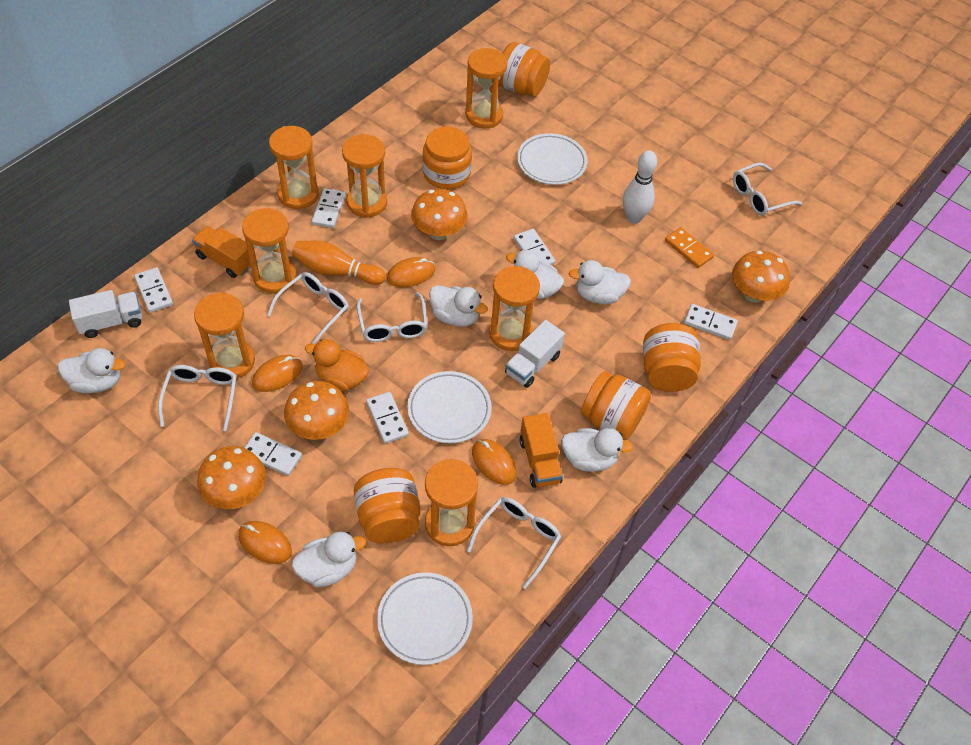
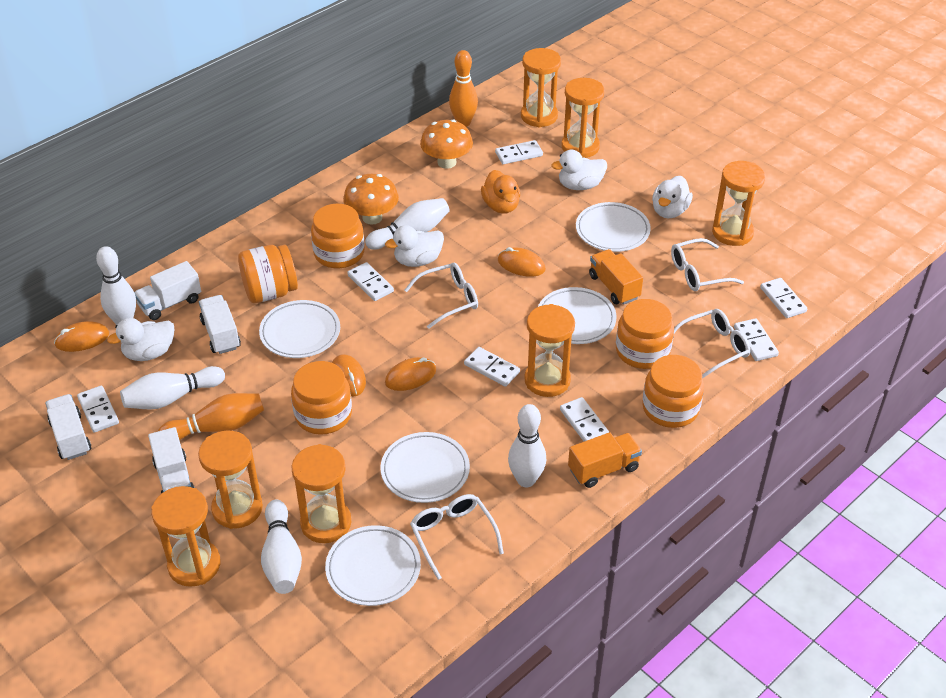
orange bowling pin: [292,241,386,285] = 1 -> [158,393,264,440] [449,50,478,127] = 2
orange domino: [665,227,714,268] = 1 -> none = 0
orange mushroom: [197,446,266,509] [284,381,349,440] [411,189,468,240] [732,251,790,303] = 4 -> [343,174,399,225] [420,119,473,169] = 2
white bowling pin: [623,150,657,224] = 1 -> [96,246,136,325] [120,366,225,410] [261,500,302,594] [365,198,450,250] [508,404,546,487] = 5
white domino: [134,267,173,313] [244,432,302,476] [311,188,346,228] [366,392,409,444] [514,229,555,265] [684,304,738,340] = 6 -> [77,385,119,433] [347,262,394,301] [464,347,520,387] [495,140,543,164] [560,397,609,441] [734,318,779,361] [760,278,807,318] = 7
white duck: [58,348,125,394] [292,532,366,587] [429,285,488,327] [506,249,564,299] [561,428,633,472] [568,260,631,304] = 6 -> [107,318,175,361] [385,225,444,267] [551,150,607,190] [652,176,693,218] = 4
white glasses: [158,365,237,431] [267,272,349,344] [357,292,428,342] [467,497,561,589] [733,163,802,216] = 5 -> [405,263,478,329] [410,494,504,580] [671,238,744,291] [674,309,750,379] = 4
white plate: [377,572,473,665] [407,371,492,443] [517,133,588,185] = 3 -> [259,300,340,358] [325,525,421,606] [380,432,470,503] [538,287,617,344] [576,202,651,252] = 5
white truck: [69,290,142,338] [505,320,565,388] = 2 -> [45,394,91,460] [134,261,201,320] [148,427,195,494] [199,295,241,354] = 4

